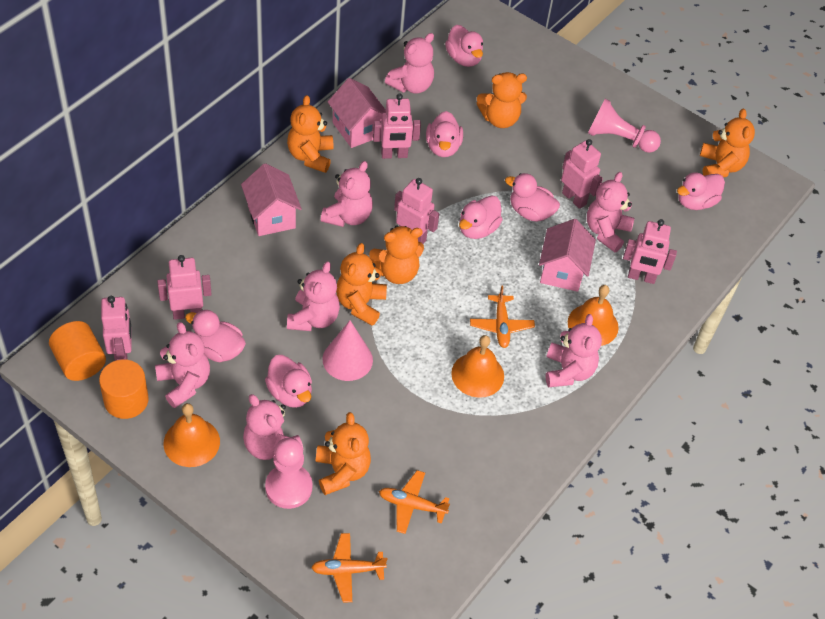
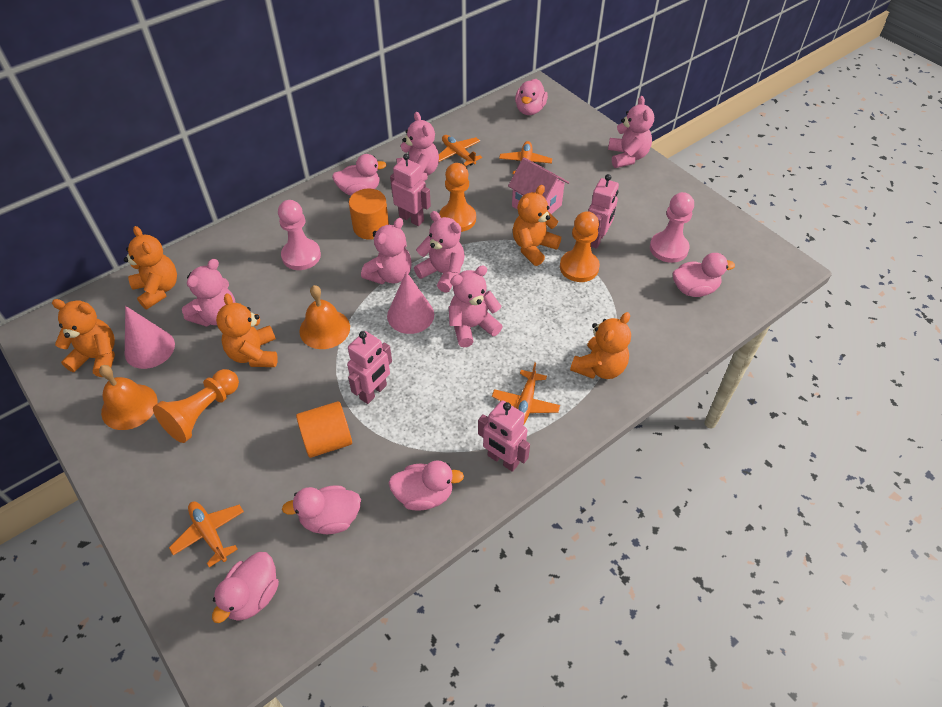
orange bell: [163,403,220,467] [451,335,504,398] [568,285,619,346] = 3 -> [99,365,158,430] [299,285,350,349] = 2
orange pawn: none = 0 -> [153,369,239,443] [439,163,476,232] [560,211,600,282] = 3
orange plane: [311,533,387,602] [379,470,450,534] [470,286,535,348] = 3 -> [169,502,244,567] [439,135,482,166] [492,363,560,424] [499,141,552,174] = 4
orange teddy bear: [287,95,334,173] [316,412,371,495] [336,243,387,326] [369,225,424,284] [477,72,527,128] [700,109,755,177] = 6 -> [52,299,115,377] [124,226,177,309] [216,293,278,367] [513,185,561,266] [570,312,631,379] = 5
pink cone: [323,321,373,381] = 1 -> [125,306,175,369] [387,271,434,334] = 2
pink duck: [185,309,246,362] [265,355,312,408] [426,111,463,157] [445,25,483,67] [459,195,502,239] [505,173,560,221] [677,172,725,210] = 7 -> [212,552,279,623] [282,486,361,534] [332,154,387,196] [389,460,464,511] [515,79,548,115] [673,253,735,297] = 6
pink house: [241,163,302,236] [328,78,386,148] [539,219,596,292] = 3 -> [508,157,569,214] = 1
pink robot: [101,296,132,361] [157,255,212,320] [373,94,421,159] [394,178,439,244] [561,139,603,209] [623,219,677,284] = 6 -> [347,331,392,404] [390,154,431,226] [478,400,530,472] [588,174,619,249] = 4
pink teddy bear: [155,322,210,408] [243,394,303,460] [287,262,340,331] [321,161,373,227] [385,33,434,94] [546,314,602,387] [587,172,634,252] = 7 -> [182,259,236,327] [361,218,412,284] [397,112,439,181] [414,211,465,293] [449,265,503,347] [608,96,654,168] = 6

